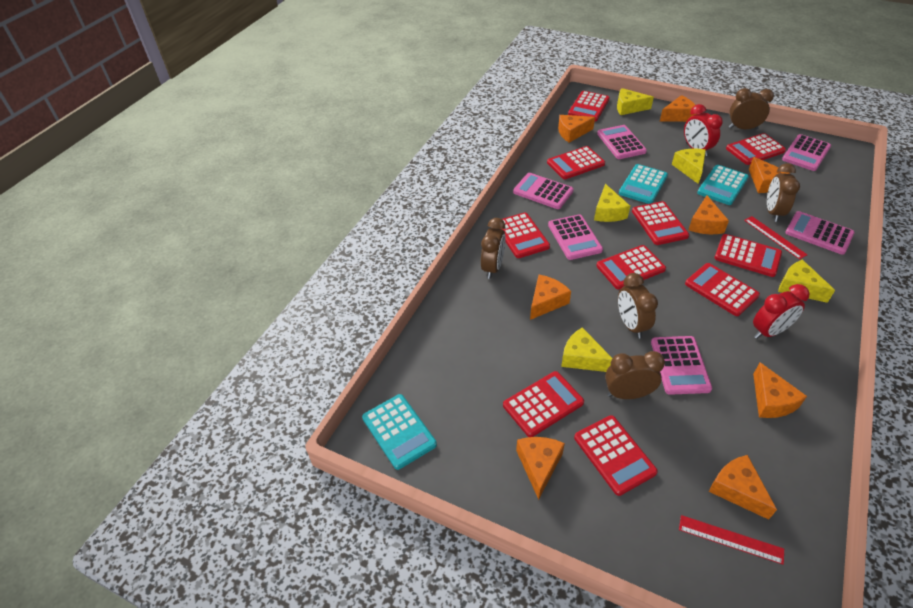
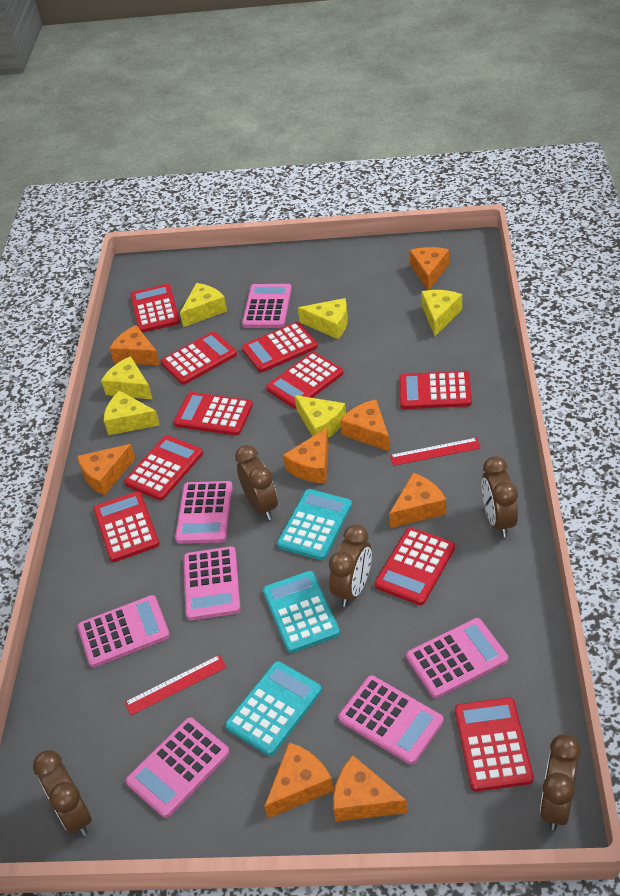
pink calculator: [513,173,574,209] [548,214,603,260] [597,125,647,159] [651,336,712,395] [782,134,831,171] [785,211,855,255] = 6 -> [77,595,170,668] [126,717,230,818] [175,481,233,544] [183,546,241,620] [242,284,292,328] [338,675,444,765] [406,618,508,698] = 7
red clock: [684,104,723,156] [753,284,810,339] = 2 -> none = 0
yellow cheese: [561,327,612,372] [594,184,630,222] [617,88,654,115] [672,149,706,184] [778,260,835,303] = 5 -> [101,356,153,400] [104,391,160,435] [180,283,227,327] [295,395,346,438] [298,298,348,339] [421,290,462,336] = 6

